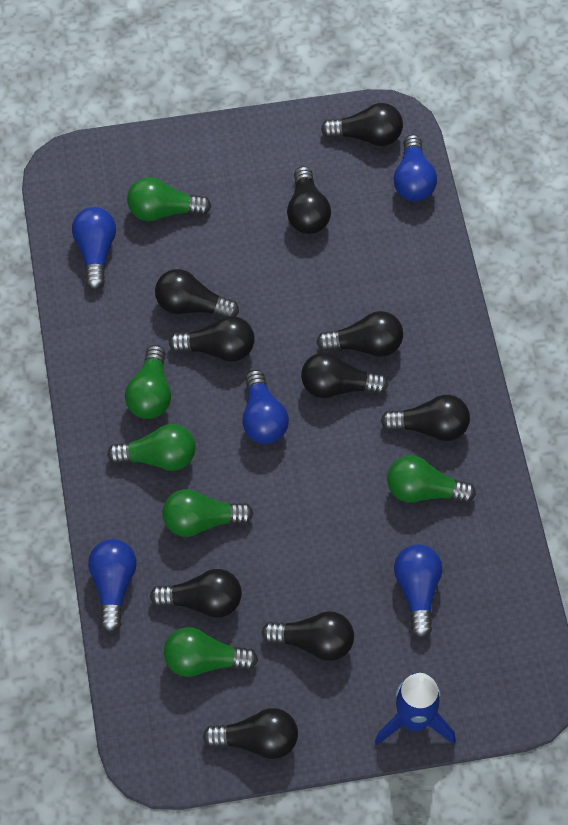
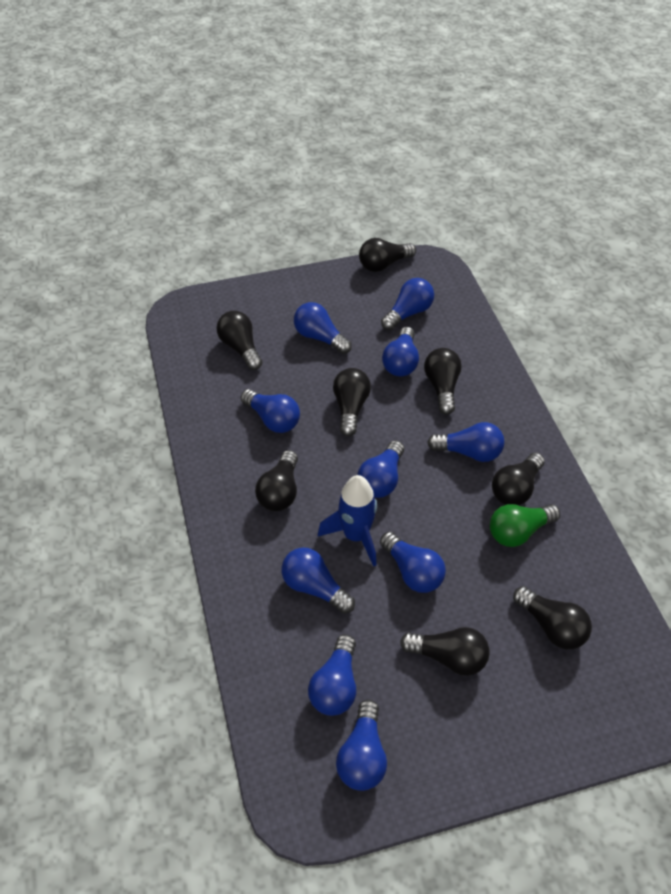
black light bulb: [150,569,242,618] [155,269,239,317] [169,316,255,362] [203,708,298,759] [261,611,354,661] [287,166,331,234] [301,352,388,398] [316,311,403,357] [321,103,403,146] [381,395,470,441] = 10 -> [216,311,262,370] [255,450,298,511] [333,368,371,436] [359,238,416,272] [400,627,490,676] [424,348,462,415] [492,453,545,505] [513,586,592,649] = 8
blue light bulb: [72,207,116,290] [88,539,137,633] [242,370,289,444] [393,135,437,201] [394,544,442,638] = 5 -> [241,389,300,433] [282,547,355,614] [294,302,352,354] [308,634,356,716] [336,700,387,791] [357,440,404,498] [380,532,446,593] [381,278,434,330] [382,327,419,376] [427,422,504,462] = 10
green light bulb: [107,424,196,471] [125,345,171,419] [127,177,211,221] [163,489,254,537] [164,627,258,677] [387,455,476,503] = 6 -> [490,504,560,547] = 1

